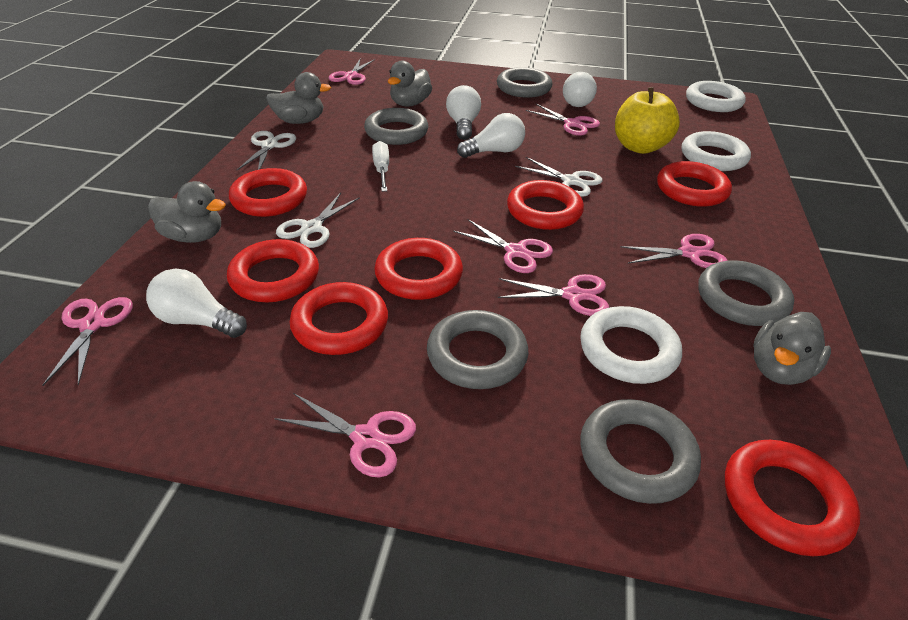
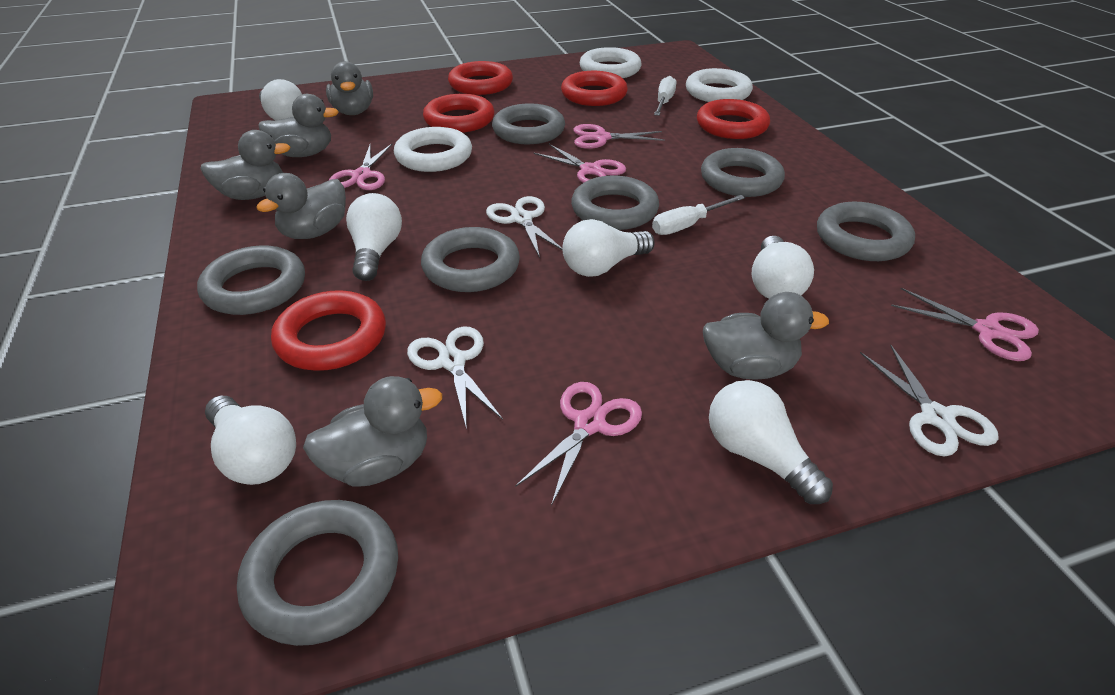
grey duck: [148,181,226,243] [266,72,331,124] [388,61,432,106] [753,312,831,385] = 4 -> [200,130,291,200] [256,173,346,239] [258,94,339,157] [303,376,442,486] [326,61,373,115] [703,292,829,380] = 6
grey ring: [364,108,428,145] [427,310,528,389] [497,67,552,98] [580,399,701,504] [698,260,794,326] = 5 -> [197,245,305,315] [237,500,398,646] [421,227,520,292] [492,103,565,144] [571,176,659,230] [701,148,785,197] [817,202,915,261] = 7
pink scissors: [42,297,133,386] [274,393,416,477] [329,59,375,85] [453,219,553,273] [498,274,609,316] [526,104,600,136] [620,234,728,268] = 7 -> [329,144,392,190] [516,382,642,506] [534,144,626,183] [573,124,665,149] [891,288,1039,361] = 5
red ring: [227,239,319,302] [229,168,307,217] [290,282,388,355] [374,238,463,300] [507,180,584,230] [657,161,732,207] [725,440,860,556] = 7 -> [271,290,386,371] [423,94,495,133] [448,61,513,95] [561,71,628,106] [697,99,770,139] = 5
white light bulb: [146,269,247,338] [446,85,481,140] [457,113,525,158] [563,72,597,107] = 4 -> [205,396,296,485] [259,79,302,120] [346,193,402,281] [562,219,654,277] [709,380,833,504] [752,236,814,299] = 6
white screwdriver: [372,141,389,192] = 1 -> [652,195,745,235] [654,76,676,116] = 2
yellow apple: [615,87,680,154] = 1 -> none = 0

